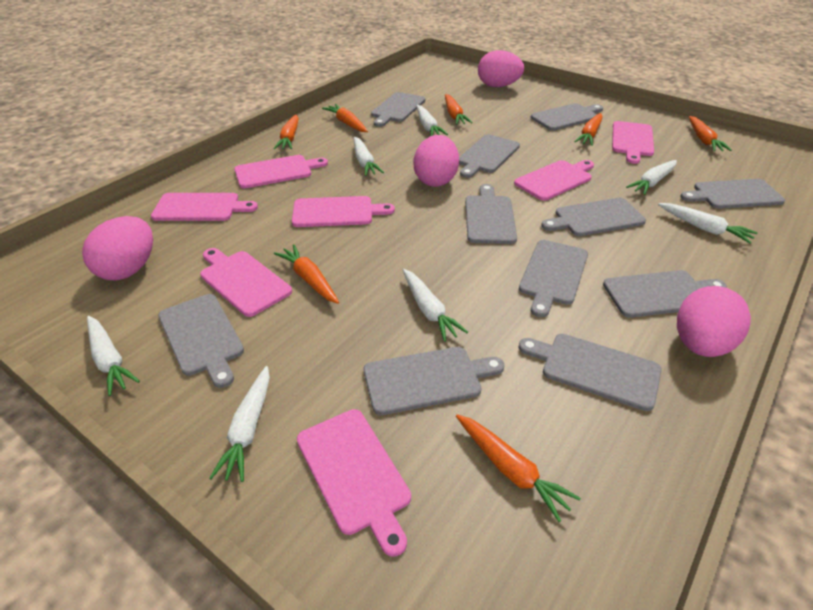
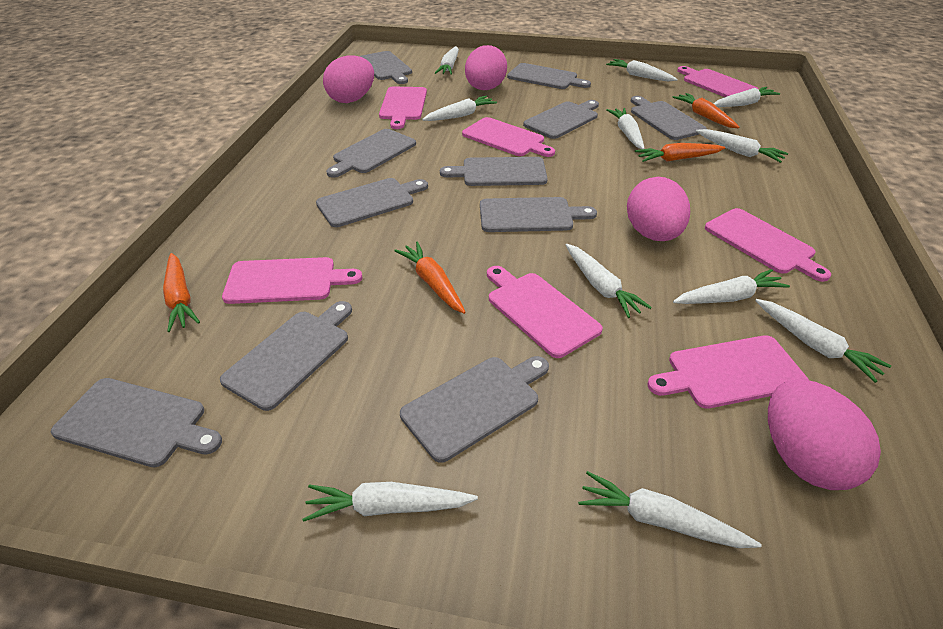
orange carrot: [274,115,299,149] [274,244,339,304] [322,104,368,132] [445,94,473,125] [456,414,581,522] [574,113,603,146] [689,116,732,152] = 7 -> [163,253,200,332] [394,242,466,314] [635,143,725,162] [672,93,739,128] = 4
white carrot: [87,316,140,396] [209,366,270,482] [354,137,384,176] [403,269,468,342] [416,105,448,136] [626,160,677,195] [658,203,758,244] = 7 -> [302,482,478,522] [422,96,497,121] [435,46,459,75] [565,244,652,318] [578,471,762,548] [606,59,678,81] [606,108,645,149] [673,269,790,304] [696,129,788,163] [714,87,780,107] [755,299,891,383] = 11

